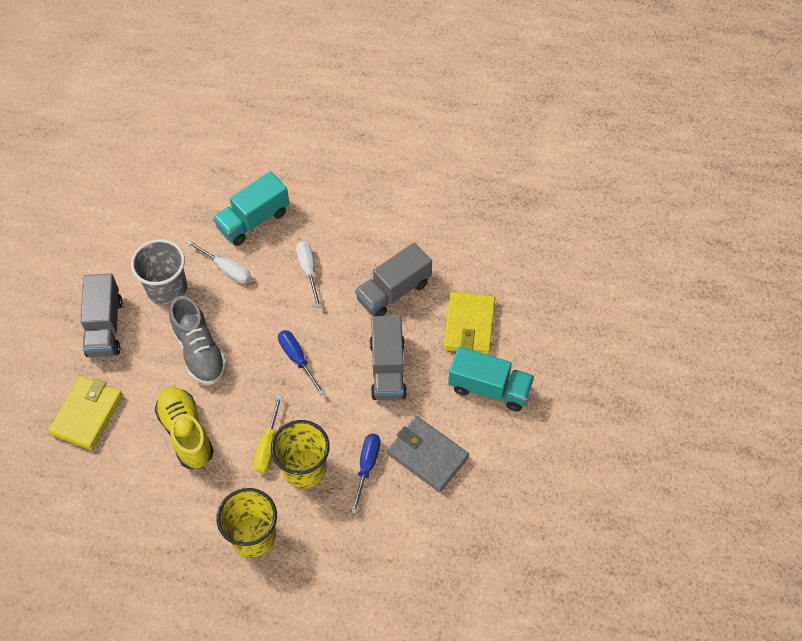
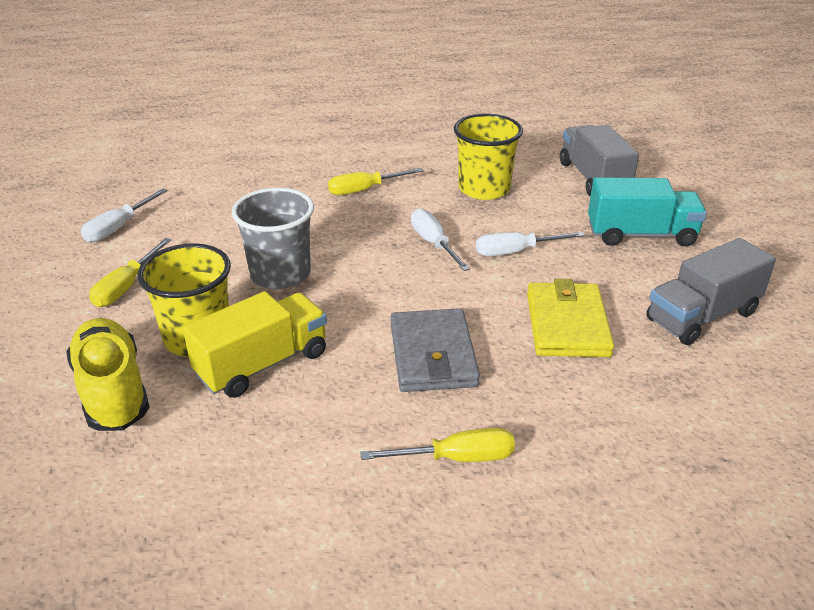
blue screwdriver: [278,330,325,396] [351,434,381,514] = 2 -> none = 0
grey shoe: [169,296,227,385] = 1 -> none = 0
grey truck: [80,274,122,357] [355,242,432,316] [370,315,407,400] = 3 -> [560,125,639,196] [646,238,776,345] = 2
turquoise truck: [213,171,289,246] [448,347,534,412] = 2 -> [588,177,707,247] = 1
white screwdriver: [187,240,251,284] [296,241,321,308] = 2 -> [81,189,168,242] [411,208,470,271] [476,232,585,256] = 3
yellow screwdriver: [253,395,282,473] = 1 -> [89,238,171,307] [328,168,424,195] [360,428,515,462] = 3
yellow truck: none = 0 -> [183,291,327,398] = 1
yellow wallet: [48,376,123,450] [443,291,496,355] = 2 -> [527,279,614,357] = 1

